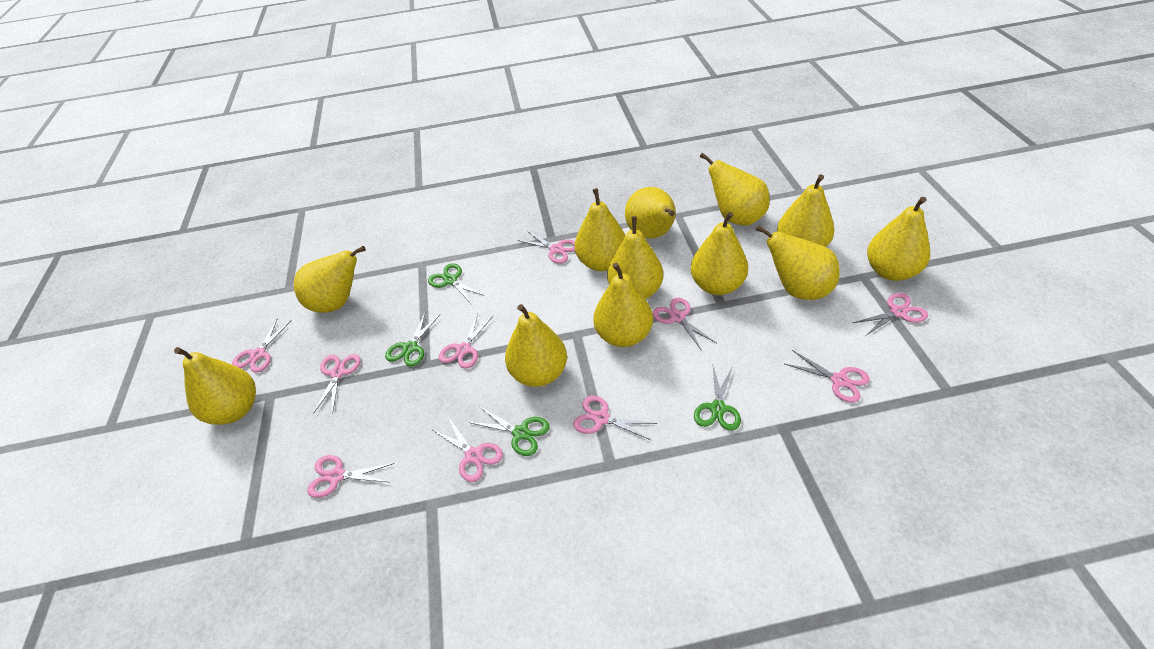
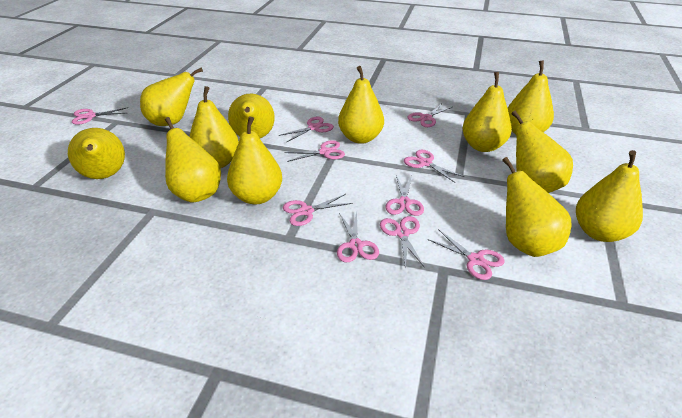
green scissors: [385,313,440,367] [428,263,485,305] [469,406,550,456] [694,366,741,431] = 4 -> none = 0

